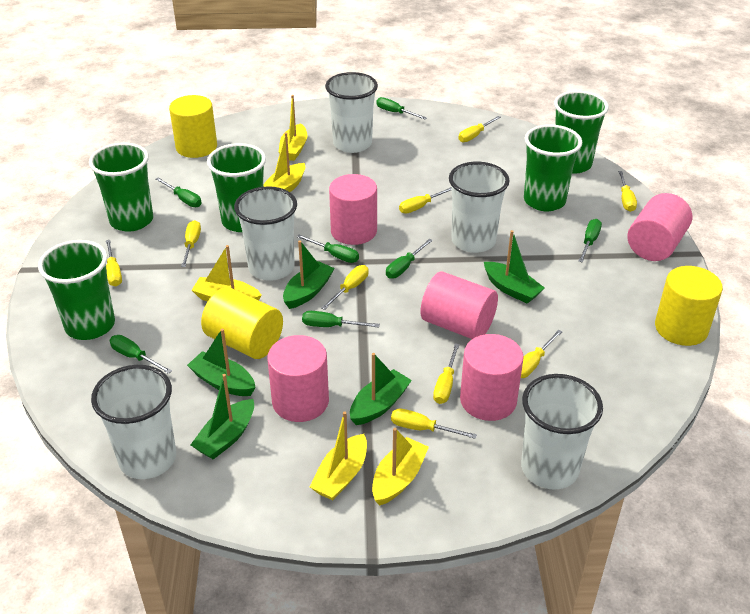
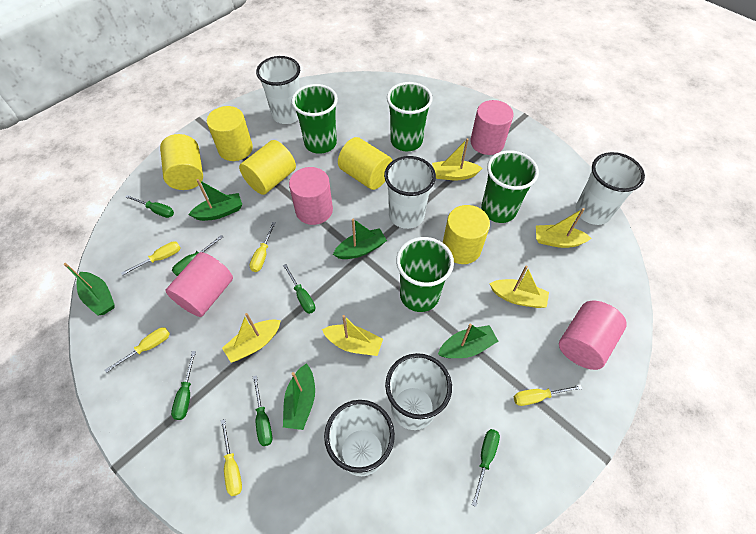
green cup: [38,240,115,340] [89,142,153,232] [207,143,266,232] [524,125,582,211] [554,91,609,174] = 5 -> [291,84,338,154] [387,82,433,151] [396,237,454,312] [481,150,539,223] = 4
green screwdriver: [109,335,172,374] [155,177,202,207] [297,235,359,263] [302,311,380,328] [376,97,427,119] [386,239,433,279] [578,219,602,263] = 7 -> [125,195,174,218] [171,351,196,420] [172,235,223,276] [253,375,272,446] [283,264,315,314] [472,429,500,507] = 6
pink cylinder: [267,335,329,422] [329,174,377,245] [420,271,498,339] [460,334,524,421] [627,193,692,261] = 5 -> [165,252,233,317] [289,167,333,225] [470,100,514,155] [559,301,627,370] = 4
yellow cylinder: [169,95,217,158] [201,287,283,359] [655,266,723,346] = 3 -> [160,134,203,190] [207,106,253,161] [239,140,296,195] [338,137,393,190] [443,205,490,264] = 5
yellow screwdriver: [106,240,122,287] [181,220,201,267] [321,265,369,310] [391,408,477,439] [399,187,452,214] [433,343,460,404] [459,116,501,142] [521,330,562,378] [618,171,637,212] = 9 -> [105,327,170,373] [121,241,180,276] [221,419,242,496] [250,222,276,272] [514,385,582,406] = 5

